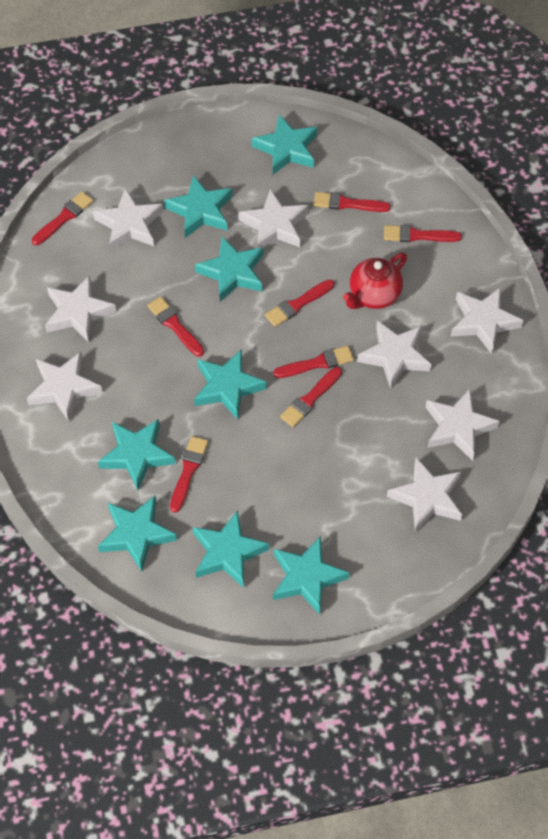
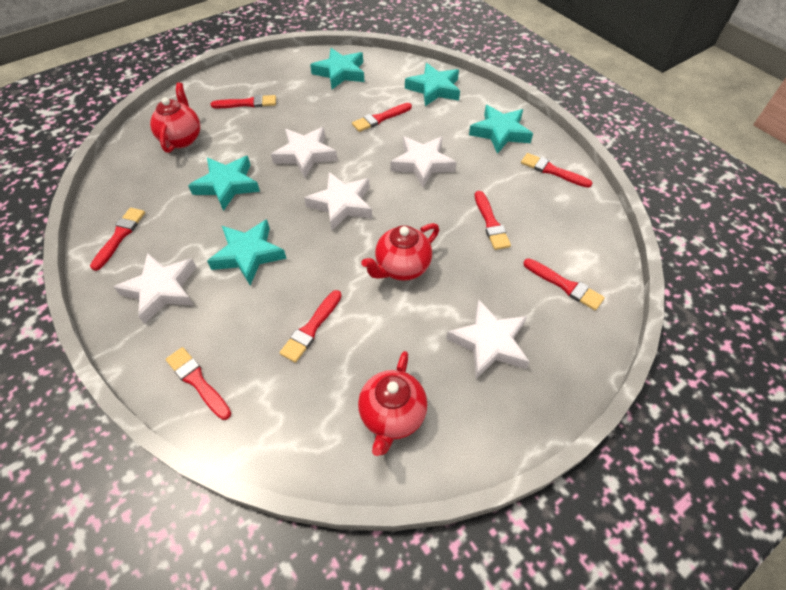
red teapot: [343,253,407,309] = 1 -> [150,83,201,153] [358,351,427,456] [361,223,439,281] = 3
turquoise star: [98,419,175,490] [98,496,177,572] [164,175,232,238] [193,510,269,588] [194,349,267,420] [195,236,263,302] [251,114,318,175] [273,536,349,615] = 8 -> [188,156,260,211] [207,219,287,285] [310,48,364,89] [405,63,460,106] [469,105,533,154] = 5
white star: [27,352,102,422] [45,275,116,343] [93,188,163,251] [239,189,308,248] [357,321,431,389] [387,457,462,532] [426,389,500,461] [451,287,524,354] = 8 -> [114,253,196,324] [271,127,337,178] [304,172,372,231] [390,136,457,188] [446,299,529,379] = 5

